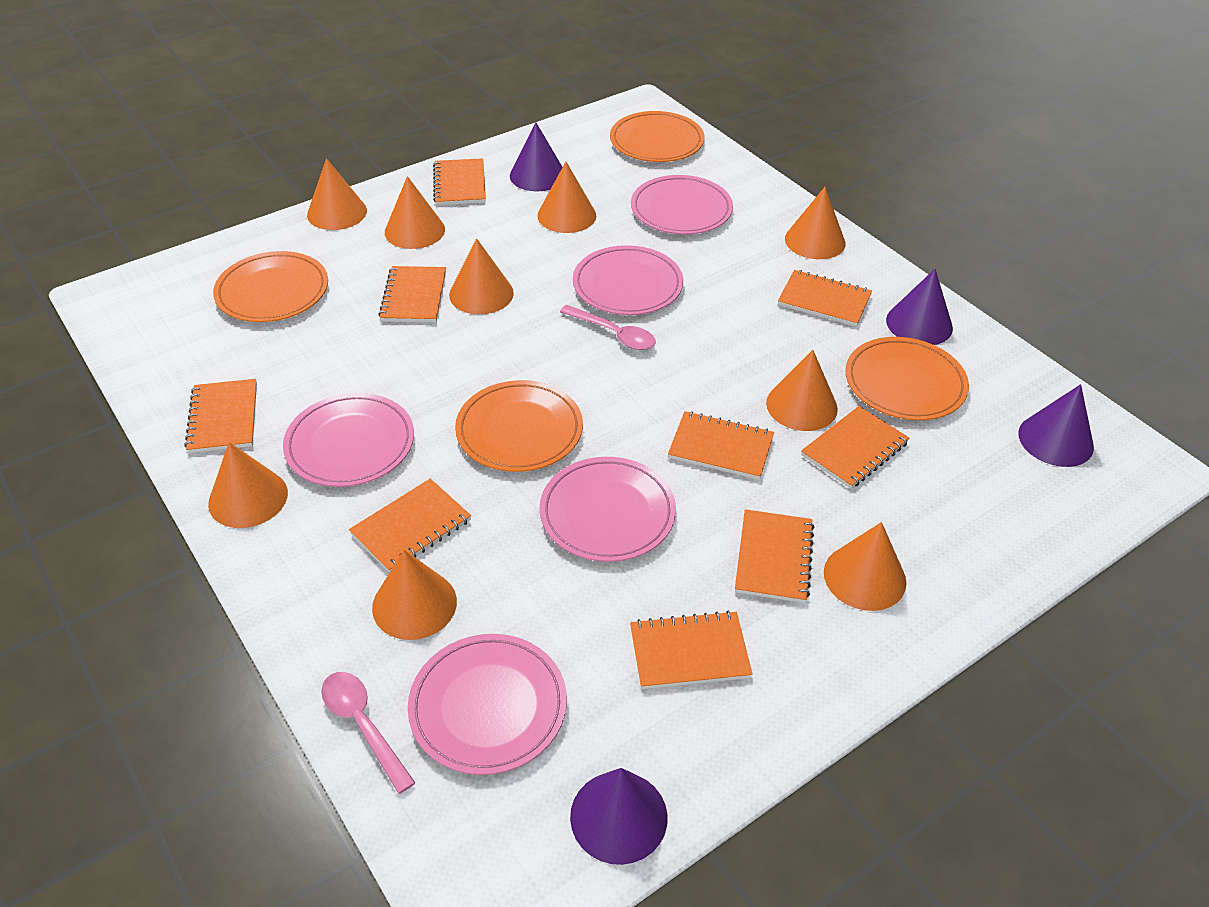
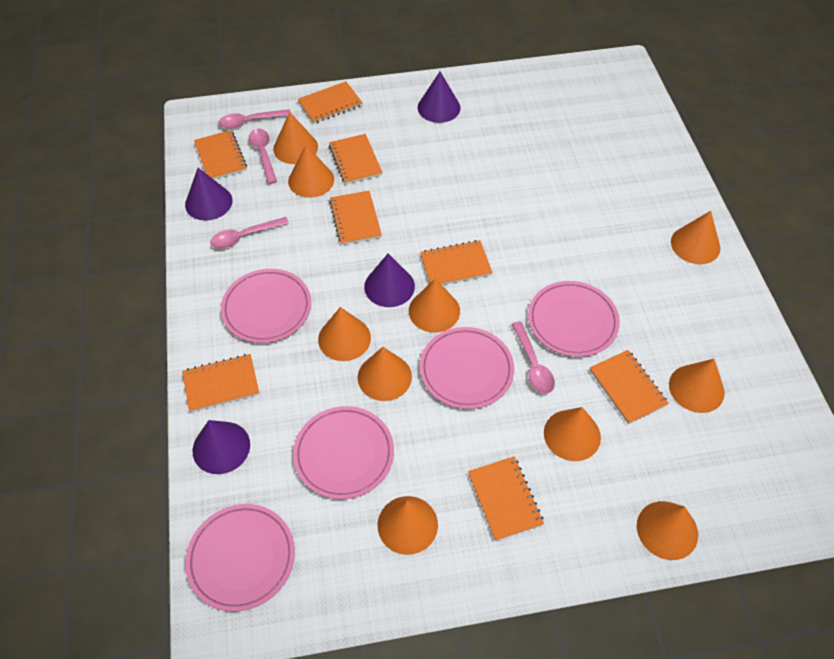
orange cone: [208,442,288,528] [307,158,367,230] [372,550,457,640] [385,176,445,249] [449,238,514,315] [537,162,596,233] [766,350,838,431] [785,187,846,259] [824,522,907,611] = 9 -> [273,112,318,164] [288,145,334,198] [318,307,371,361] [358,347,412,401] [378,496,438,555] [409,278,460,333] [544,407,601,461] [637,501,698,560] [669,359,725,413] [671,211,720,264] = 10
orange notebook: [184,379,257,453] [349,479,471,573] [378,266,446,323] [433,158,486,205] [630,610,752,689] [668,411,774,480] [735,509,814,603] [778,270,872,327] [801,406,909,489] = 9 -> [182,354,259,412] [194,130,247,180] [298,81,363,124] [329,134,383,184] [329,191,382,245] [420,240,493,285] [468,456,544,541] [590,350,669,424] = 8
orange plate: [213,251,328,322] [455,380,583,472] [610,111,704,162] [845,337,969,420] = 4 -> none = 0
pink spoon: [321,672,415,794] [560,305,656,350] = 2 -> [210,217,289,249] [218,109,291,129] [249,128,277,184] [511,321,555,394] = 4

